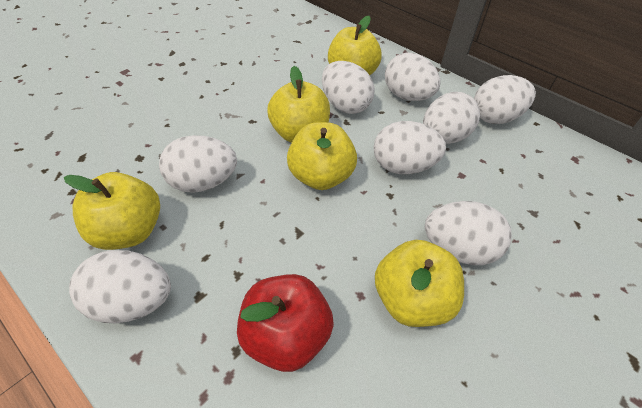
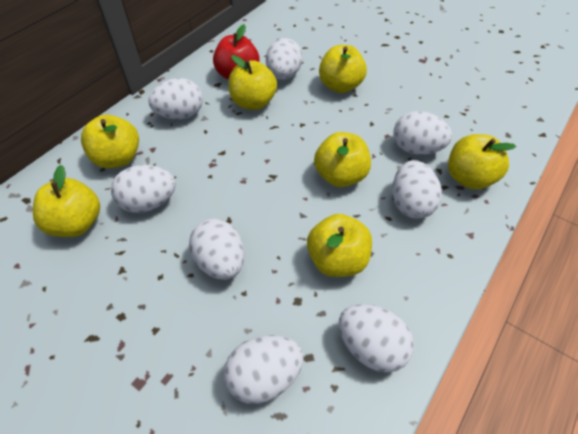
yellow apple: [64,172,160,250] [267,66,330,143] [287,122,357,190] [328,16,382,75] [375,240,464,327] = 5 -> [33,165,100,237] [81,115,139,168] [228,55,277,110] [307,214,372,277] [314,132,371,187] [319,45,367,93] [448,134,516,190] = 7

